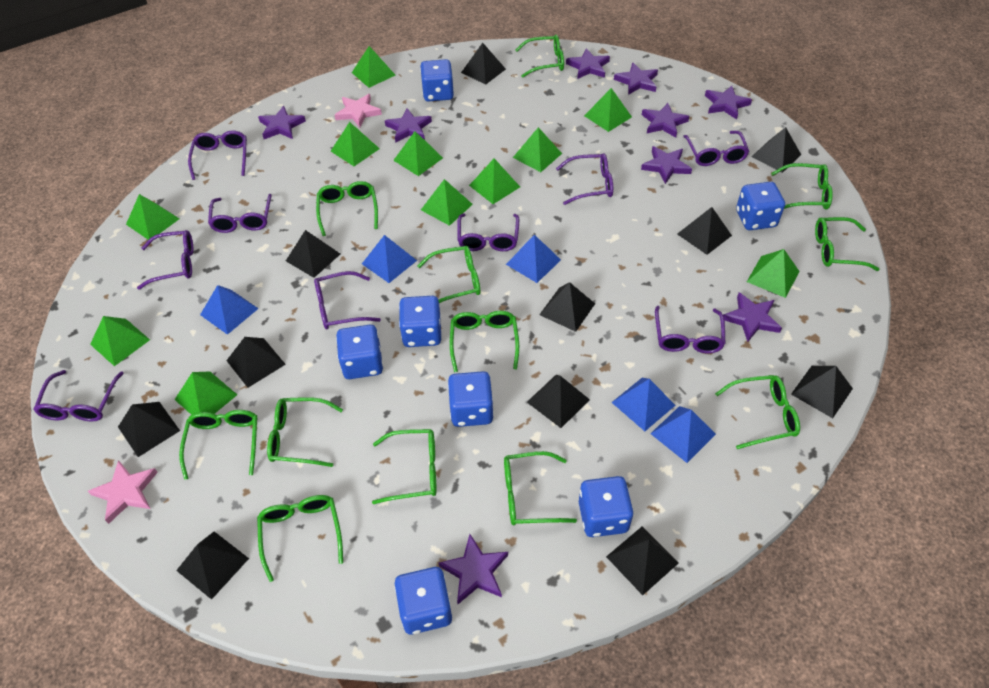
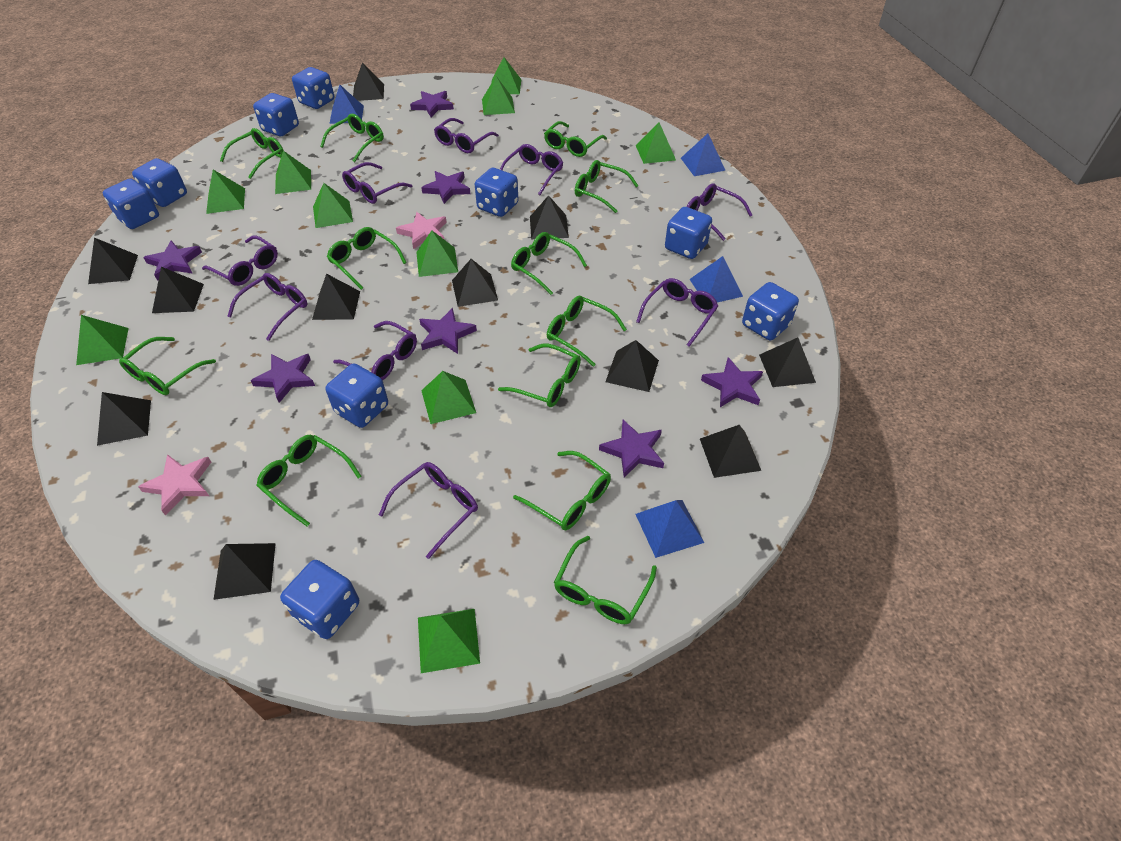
blue dice: [336,325,383,379] [395,567,452,634] [399,296,441,347] [420,59,454,102] [448,371,494,427] [579,476,633,537] [736,182,785,230] = 7 -> [103,178,159,229] [132,158,187,207] [253,93,299,136] [280,560,359,639] [292,67,334,109] [326,364,388,428] [475,168,519,217] [665,207,712,259] [742,282,799,341] = 9
blue pyramid: [200,285,259,335] [362,235,417,283] [506,235,561,283] [611,378,676,431] [650,406,716,463] = 5 -> [329,84,364,124] [636,500,704,558] [681,134,726,176] [690,256,743,302] = 4
green pyramid: [90,316,150,366] [126,194,179,240] [175,371,237,415] [331,122,380,166] [352,46,396,88] [393,131,443,176] [421,179,473,226] [469,158,520,204] [513,127,562,172] [584,88,632,132] [747,249,800,298] = 11 -> [76,315,129,365] [206,170,245,214] [275,151,311,194] [313,183,353,228] [416,231,458,277] [418,609,480,673] [421,371,476,424] [482,76,515,115] [491,57,521,94] [636,122,676,164] = 10
purple star: [258,106,306,139] [385,108,432,143] [439,534,508,604] [566,48,610,79] [614,63,658,95] [641,146,692,184] [642,103,689,138] [705,86,752,119] [723,292,782,342] = 9 -> [143,241,202,281] [251,354,315,403] [410,91,454,117] [419,308,477,354] [421,171,471,204] [599,420,664,478] [701,357,763,407] = 7

